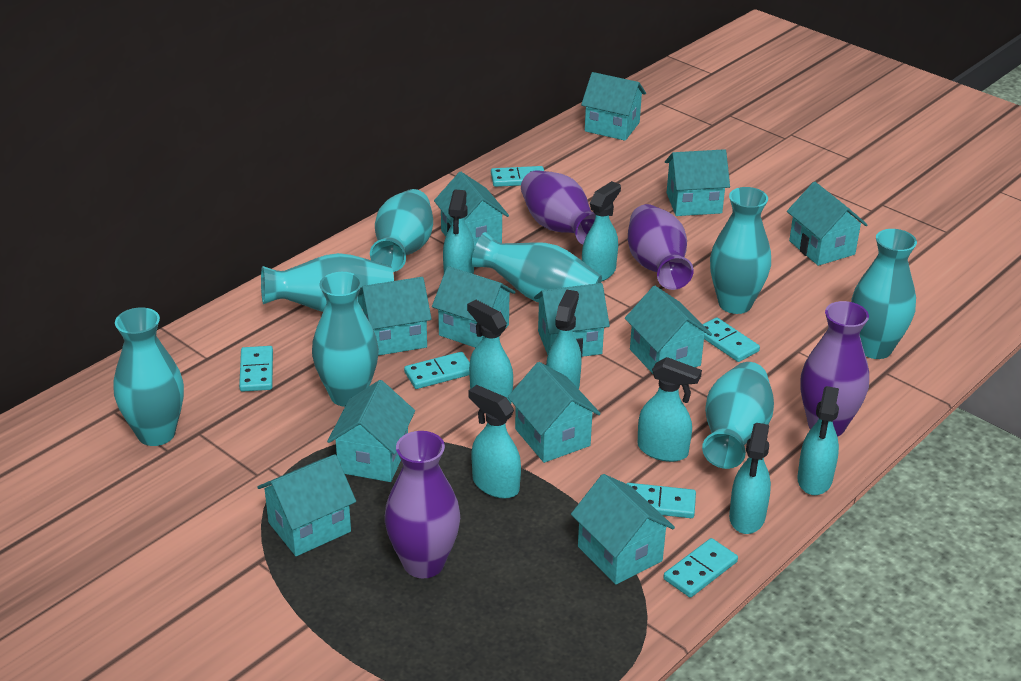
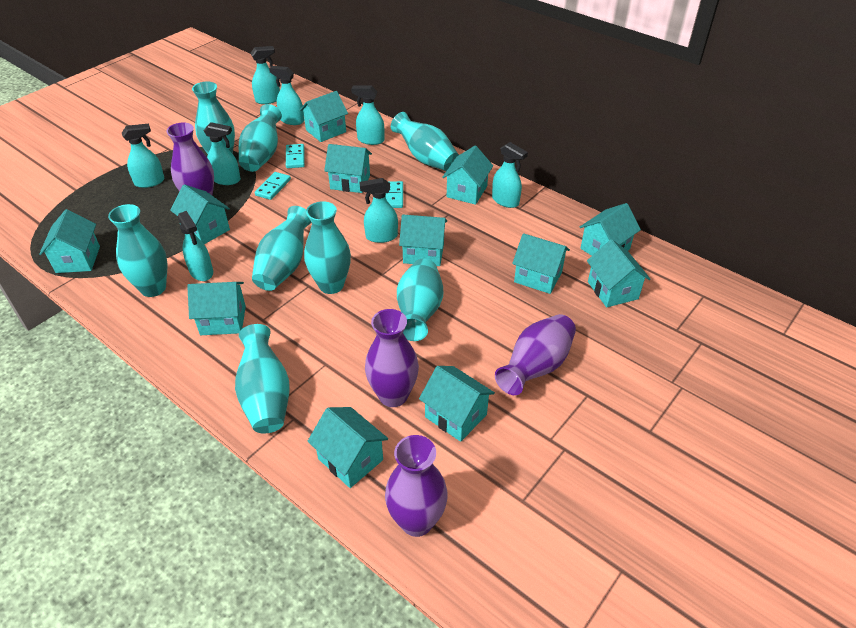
turquoise domino: [239,346,273,392] [404,352,470,389] [491,166,544,187] [627,483,696,518] [663,538,738,598] [703,317,760,362] = 6 -> [255,172,291,200] [286,144,305,168] [386,181,403,208] = 3

